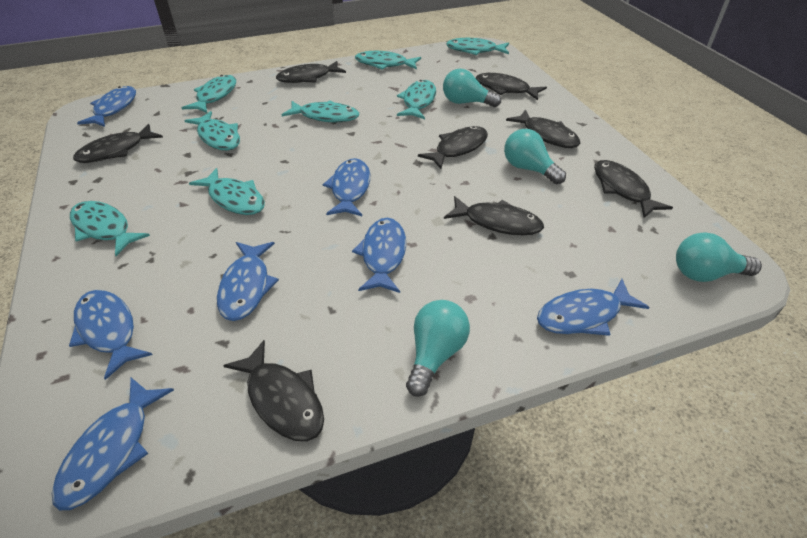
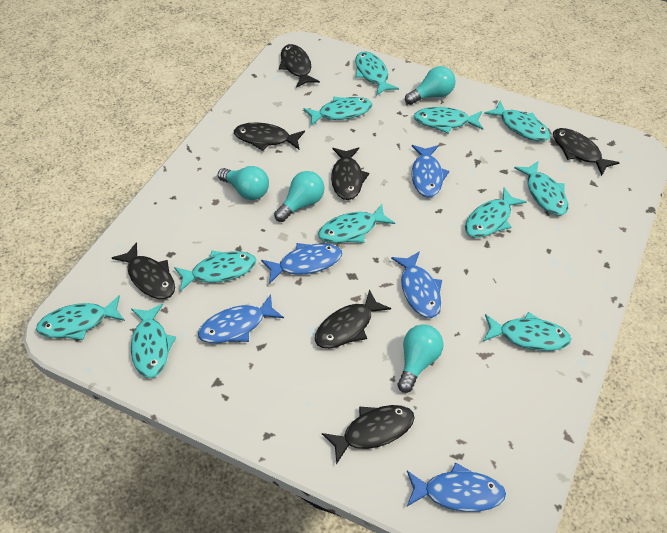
black fish: [73,124,163,163] [223,340,324,441] [276,61,346,83] [418,126,488,169] [444,196,544,235] [476,73,547,100] [506,109,580,148] [594,160,673,218] = 8 -> [112,242,175,299] [234,122,305,151] [279,44,320,88] [315,289,391,348] [322,405,414,465] [331,147,369,200] [553,128,620,176] = 7
blue fish: [52,378,174,510] [69,290,153,380] [77,86,136,127] [217,242,279,321] [323,158,370,216] [352,217,406,293] [537,279,649,336] = 7 -> [198,294,284,343] [261,243,342,284] [391,251,442,318] [407,462,506,512] [412,145,449,197] = 5
turquoise fish: [70,201,150,256] [182,75,236,113] [184,111,240,150] [189,168,265,215] [282,100,359,122] [355,51,421,70] [397,80,436,119] [446,38,509,55] = 8 -> [36,295,125,340] [131,304,176,378] [174,251,256,292] [303,97,372,126] [318,204,395,243] [355,52,399,96] [414,107,483,133] [465,188,527,238] [483,312,571,351] [484,101,550,141] [514,161,568,215] = 11

